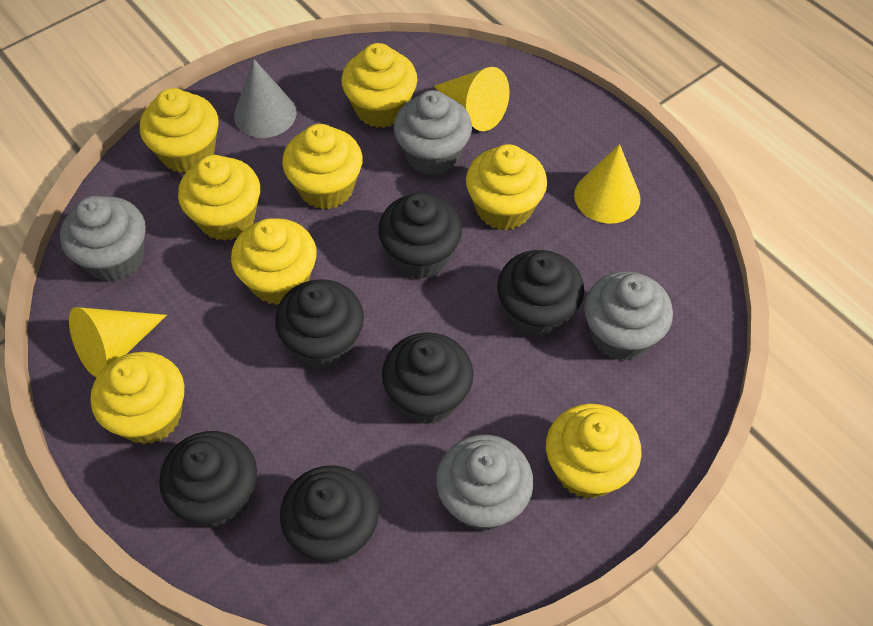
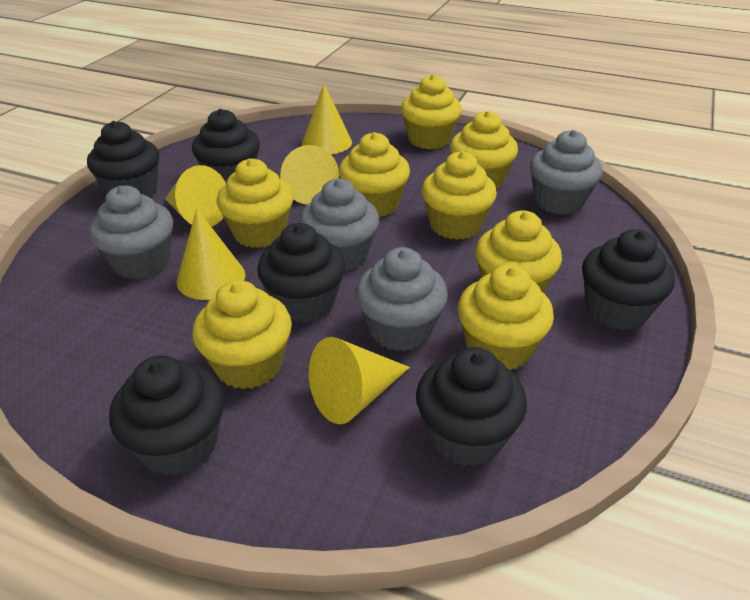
grey cone: [234,59,297,138] = 1 -> none = 0
yellow cone: [69,307,167,377] [434,67,510,131] [574,144,641,224] = 3 -> [165,165,226,227] [176,209,245,300] [280,145,339,205] [302,84,352,154] [309,337,410,424] = 5

